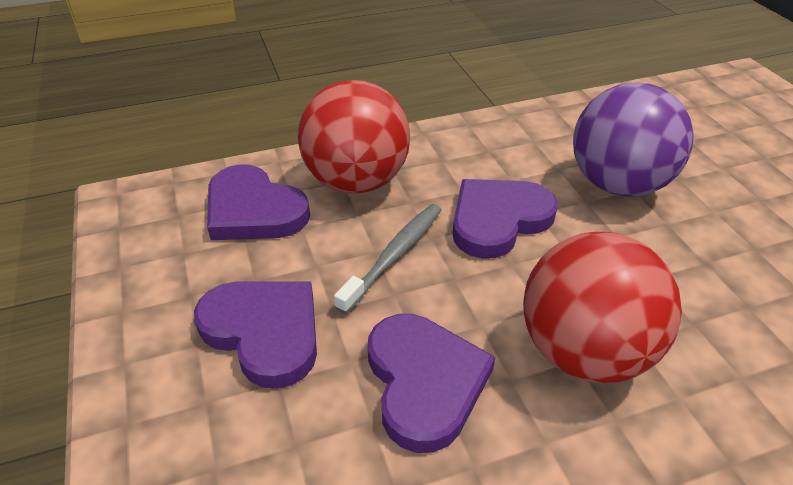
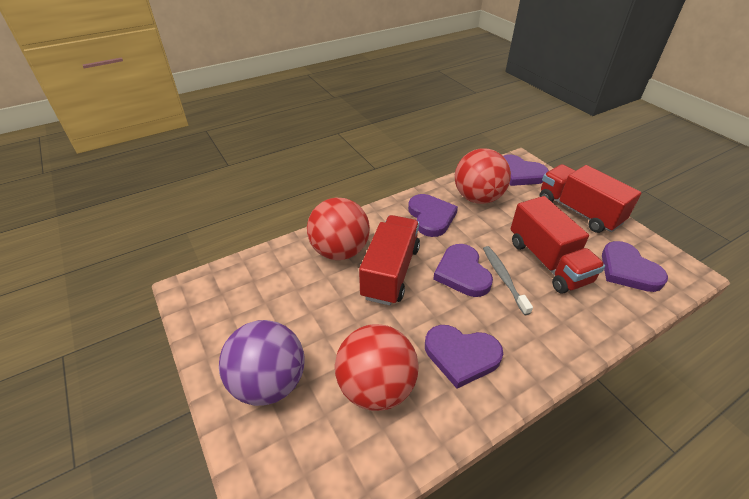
purple heart: [194,281,317,389] [207,164,310,240] [368,314,495,453] [452,179,558,259] = 4 -> [408,194,458,237] [425,325,503,389] [433,244,493,297] [503,155,549,186] [602,241,668,292] = 5
red ball: [298,80,410,194] [523,232,682,383] = 2 -> [307,198,370,260] [335,324,418,411] [455,148,511,204] = 3
red truck: none = 0 -> [359,215,420,306] [510,196,605,294] [540,164,641,233] = 3

